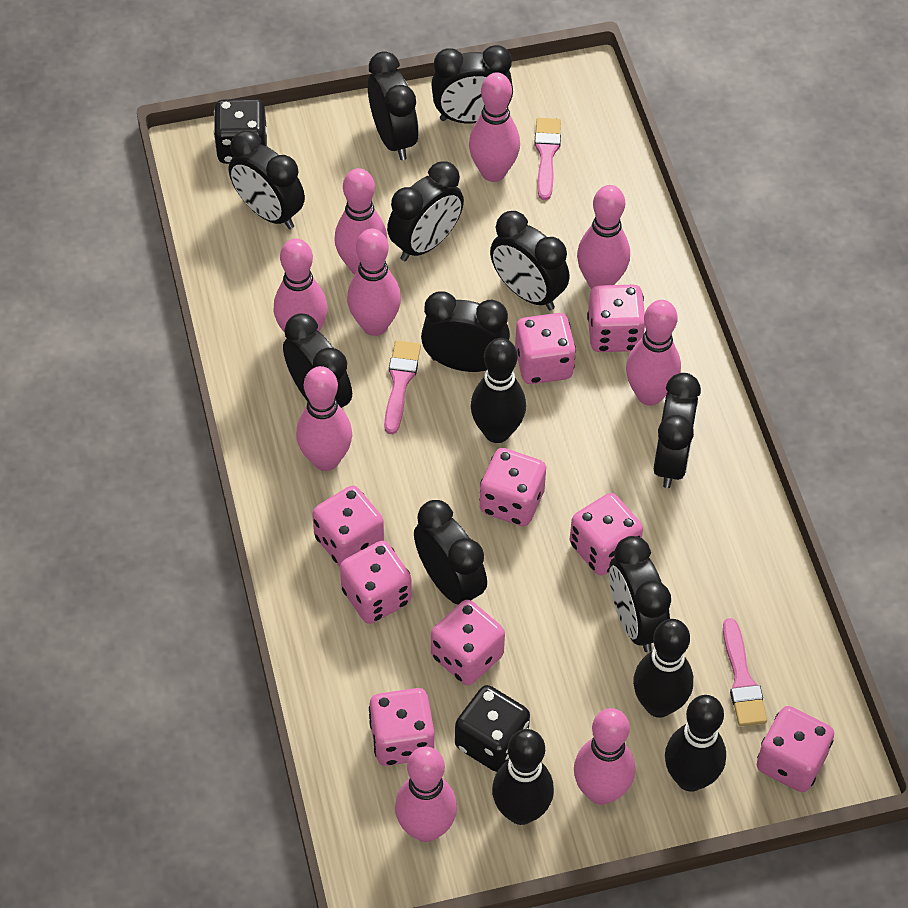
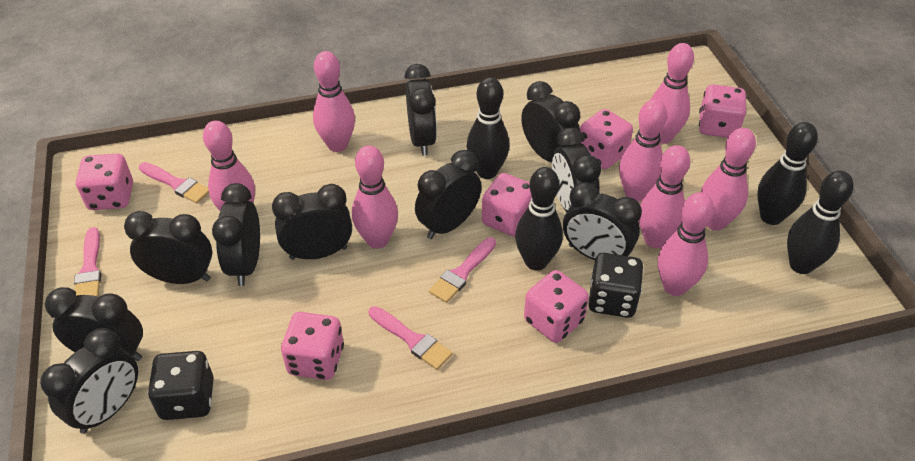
pink bowling pin: [274,238,328,333] [296,366,352,471] [334,168,388,275] [347,229,401,336] [395,747,457,842] [469,72,520,182] [574,708,635,805] [577,185,630,289] [626,300,681,406] = 9 -> [203,121,255,211] [313,51,355,152] [352,145,398,249] [619,99,667,202] [639,145,690,248] [650,43,694,144] [658,192,714,296] [701,128,756,231] = 8
pink brush: [384,340,421,435] [534,118,561,200] [723,618,767,726] = 3 -> [74,227,101,297] [139,162,209,204] [369,306,453,370] [429,237,496,303] = 4
pink dice: [312,486,384,566] [340,541,412,624] [369,688,434,766] [431,600,505,685] [480,448,546,526] [515,313,576,384] [570,493,643,576] [587,285,645,352] [757,706,834,792] = 9 -> [76,154,133,210] [281,312,344,380] [482,173,532,237] [524,270,589,343] [580,109,633,169] [699,84,746,138] = 6

